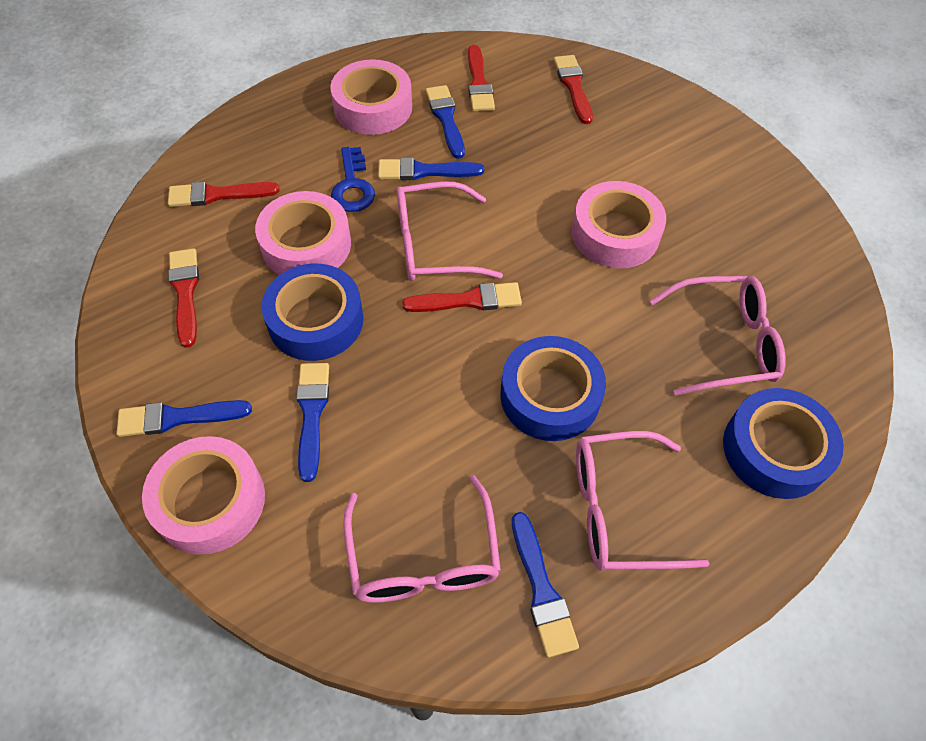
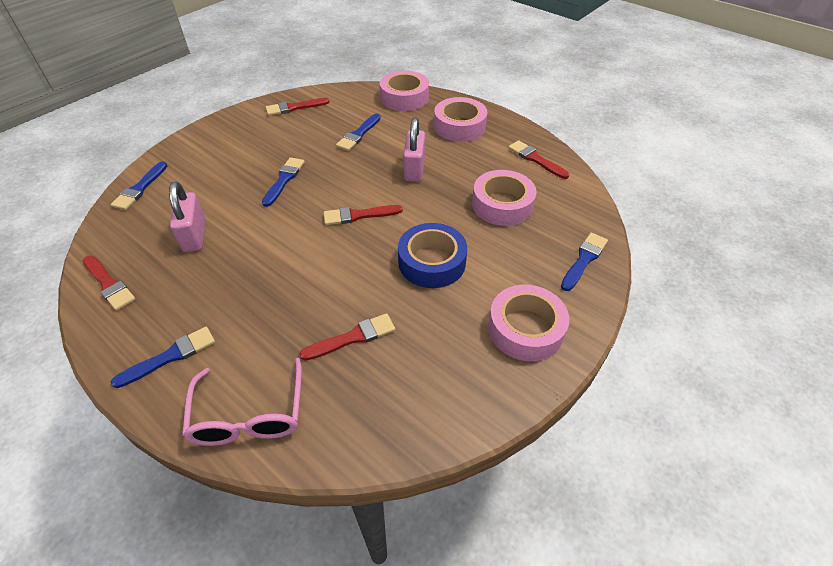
blue key: [331,147,375,212] = 1 -> none = 0
blue tape: [261,263,363,361] [500,336,606,441] [723,388,844,499] = 3 -> [398,223,467,288] = 1
pink glasses: [343,475,501,603] [397,182,503,281] [576,431,709,571] [649,276,786,396] = 4 -> [182,358,302,446] = 1
pink padlock: none = 0 -> [169,182,205,252] [403,118,425,182] = 2

